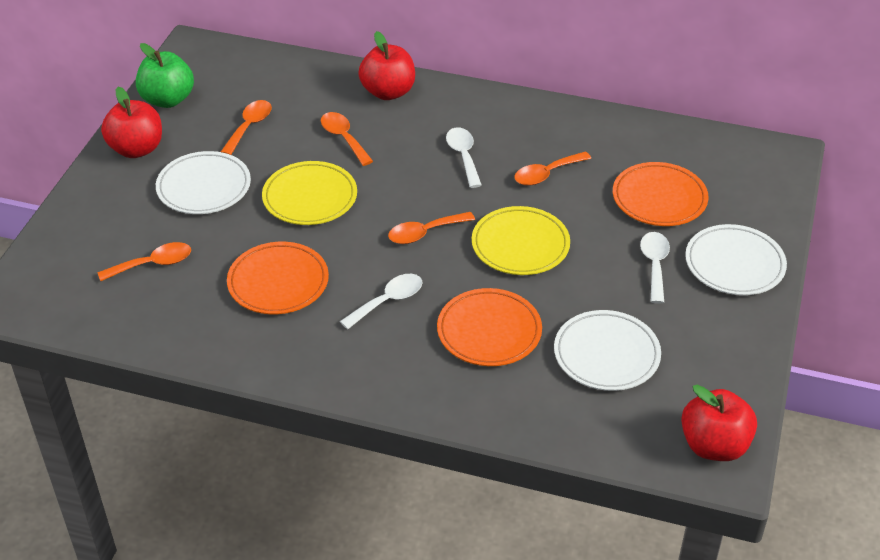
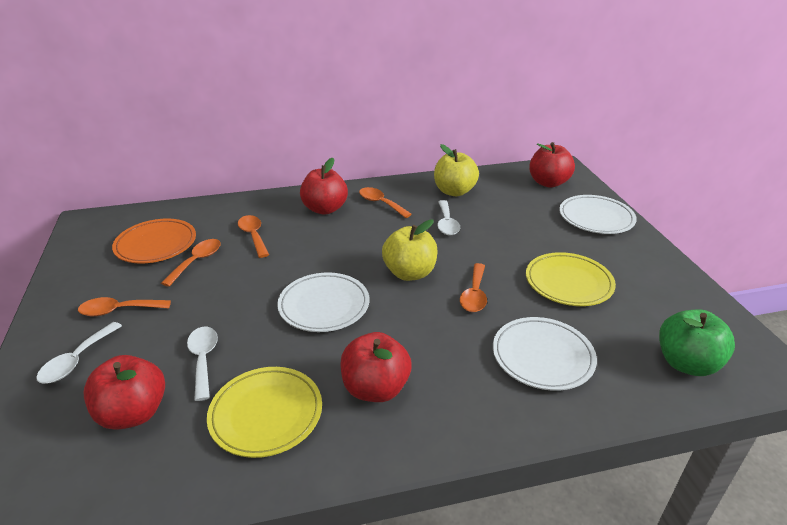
orange plate: [227,242,329,314] [437,288,542,366] [613,162,708,226] = 3 -> [112,219,196,263] = 1
red apple: [101,87,162,158] [358,31,415,100] [681,385,757,461] = 3 -> [83,355,165,430] [300,158,348,214] [340,332,411,402] [529,142,575,188] = 4
yellow apple: none = 0 -> [382,219,438,281] [434,144,479,196] = 2

